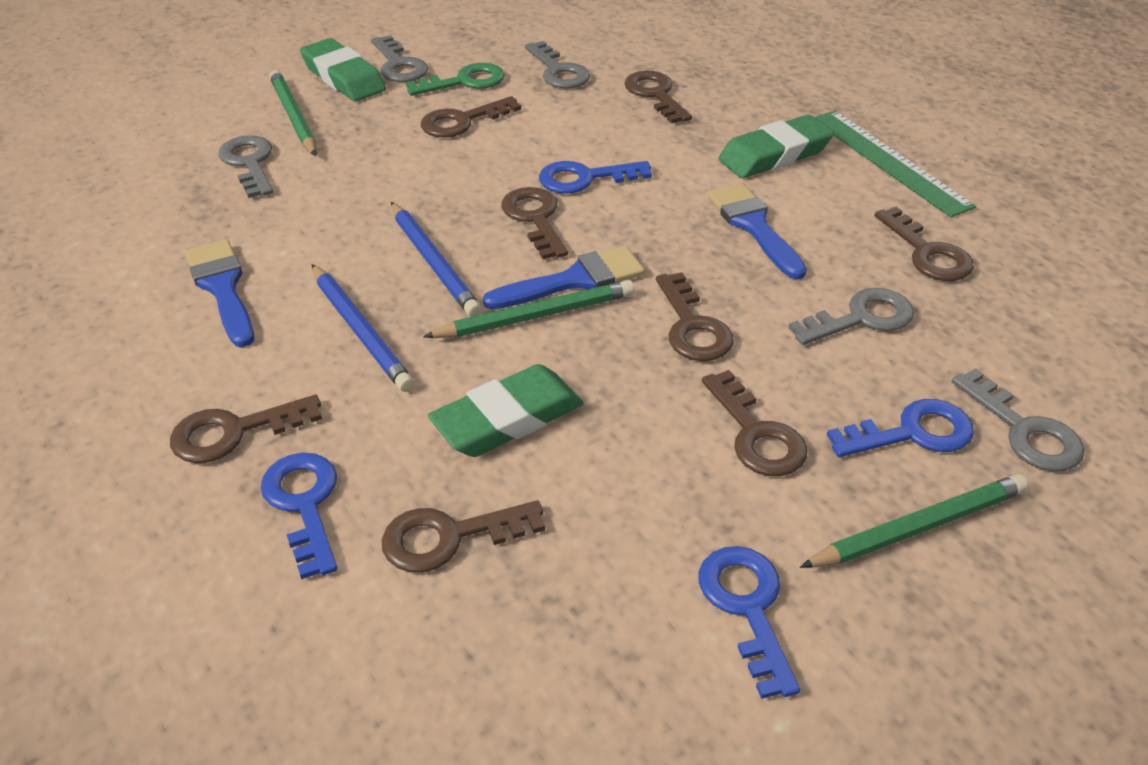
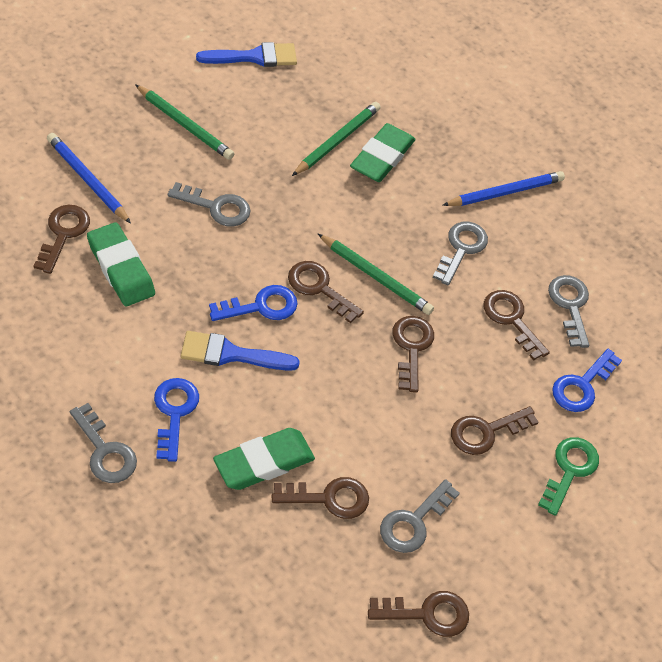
blue brush: [185,240,254,347] [483,246,645,309] [707,183,807,280] = 3 -> [181,331,300,371] [196,42,297,67] = 2
blue key: [261,453,337,579] [539,161,652,194] [698,546,800,699] [827,399,974,457] = 4 -> [154,378,199,462] [209,285,298,321] [552,349,622,412] = 3
brown key: [170,395,322,463] [382,500,545,573] [421,96,521,138] [501,187,568,259] [624,71,692,124] [656,272,734,361] [702,370,808,476] [875,207,974,281] = 8 -> [34,205,90,274] [272,477,369,519] [288,261,364,323] [368,591,469,637] [392,316,434,393] [451,406,539,455] [484,290,550,360] = 7
green ruler: [815,111,976,217] = 1 -> none = 0

